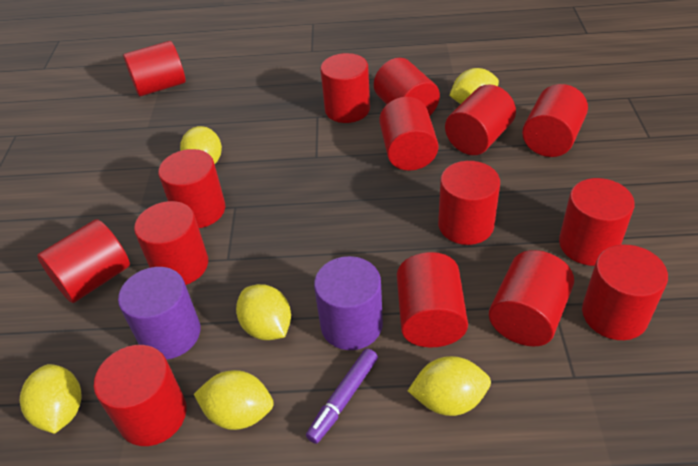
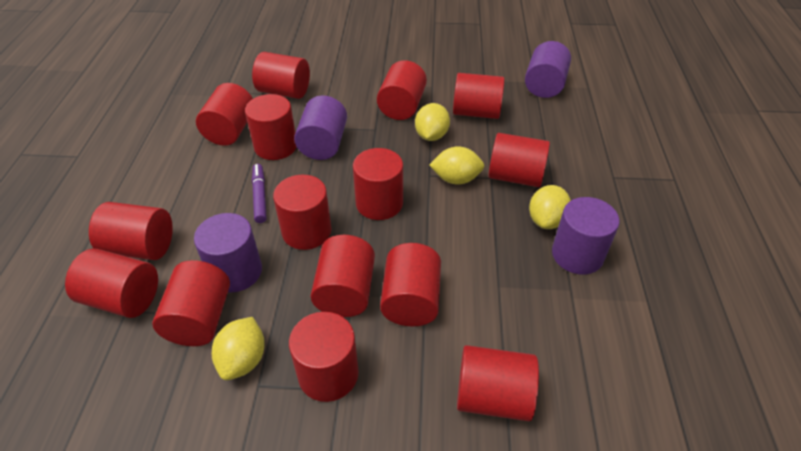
purple cylinder: [118,267,200,359] [314,256,383,350] = 2 -> [194,213,262,292] [294,96,347,160] [525,41,571,98] [552,197,619,275] = 4
yellow lemon: [20,364,81,434] [180,126,222,164] [194,370,274,430] [236,284,291,340] [408,356,491,416] [449,68,499,104] = 6 -> [212,317,265,380] [415,103,450,141] [430,146,484,185] [529,185,571,229] = 4

